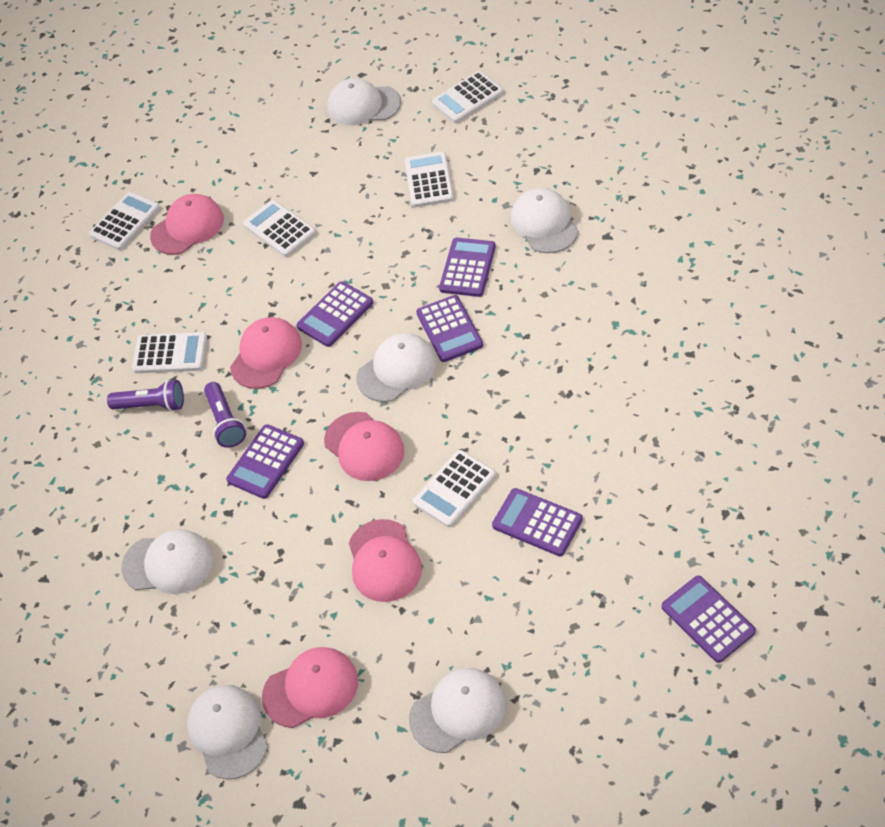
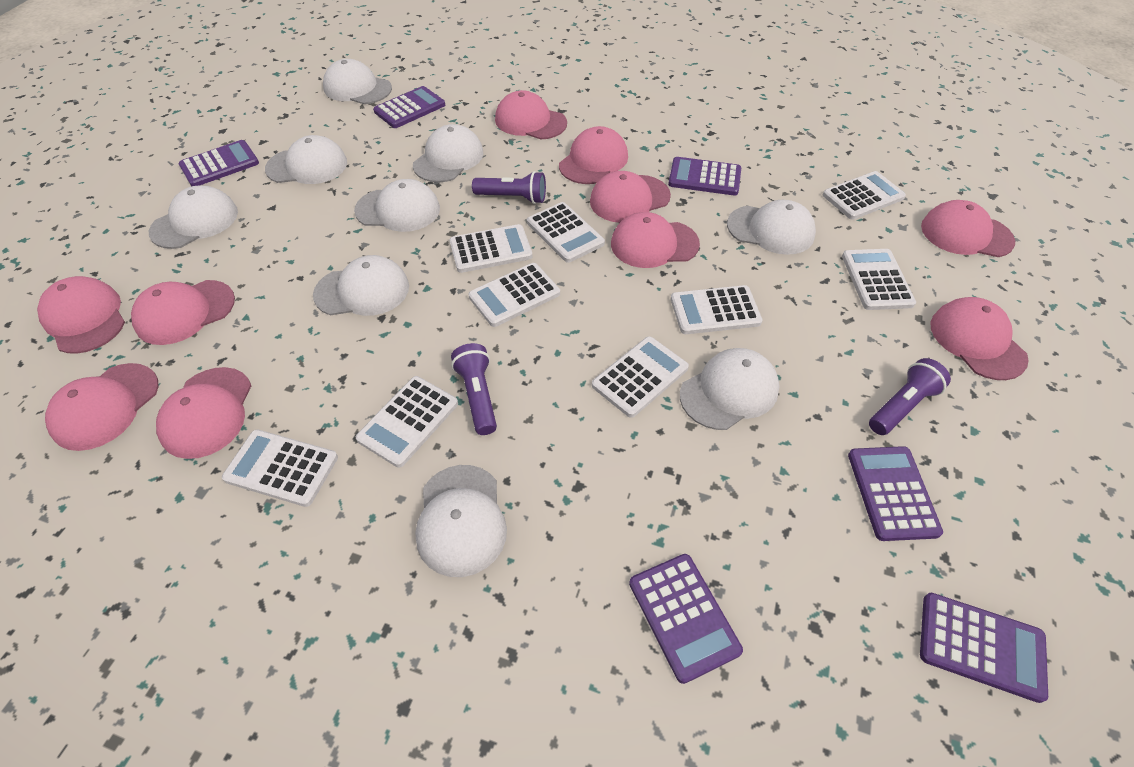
pink cap: [150,194,224,255] [230,317,302,389] [262,647,358,728] [324,412,404,481] [349,519,422,602] = 5 -> [37,276,125,354] [45,363,159,451] [131,280,235,345] [156,367,252,459] [495,90,567,139] [559,126,628,184] [590,171,671,223] [611,212,700,268] [921,200,1015,257] [931,297,1029,380] = 10
purple flashlight: [107,380,184,411] [204,382,246,448] = 2 -> [451,343,497,435] [472,171,546,204] [869,358,951,435] = 3
white calculator: [89,192,160,250] [132,332,207,373] [243,200,316,257] [405,152,454,207] [413,450,496,527] [432,71,504,123] = 6 -> [222,430,338,507] [356,376,458,468] [450,224,533,273] [468,263,560,327] [527,202,605,263] [592,336,689,418] [671,285,763,334] [823,171,906,220] [842,249,916,310] = 9
white cap: [122,529,213,594] [187,685,268,779] [327,78,401,125] [357,333,437,402] [409,668,506,753] [511,188,579,253] = 6 -> [149,185,238,249] [265,135,347,184] [313,255,409,316] [323,59,392,104] [354,179,440,232] [413,124,483,183] [415,465,507,577] [680,348,780,430] [727,200,816,255] = 9

